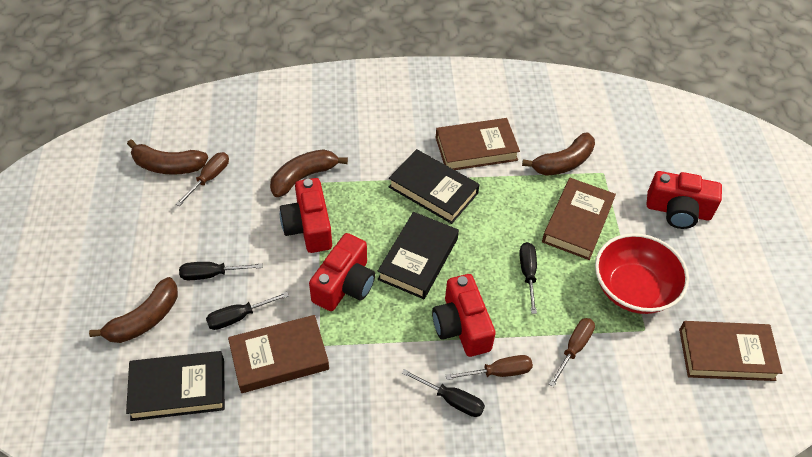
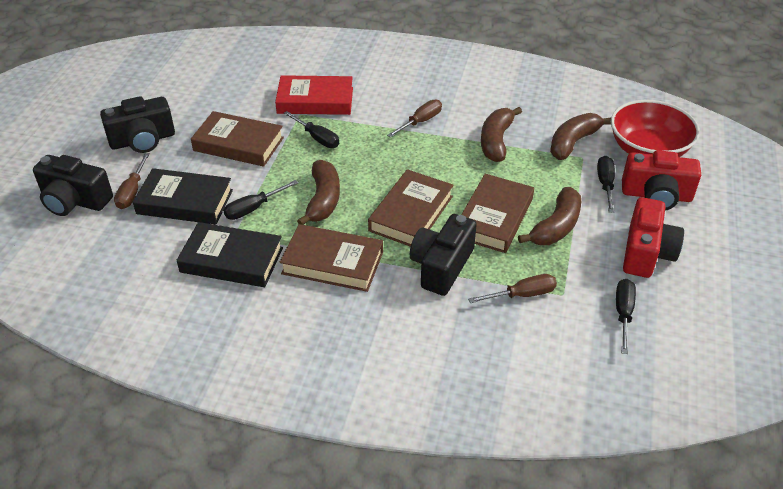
black book: [126,351,225,421] [377,212,459,299] [389,149,480,224] = 3 -> [133,168,233,224] [176,222,283,287] = 2
black camera: none = 0 -> [33,155,113,216] [100,96,175,153] [410,214,477,296] = 3
red book: none = 0 -> [275,75,353,115] = 1
red camera: [280,178,332,253] [309,233,375,311] [432,274,496,357] [647,171,722,229] = 4 -> [622,150,701,211] [623,197,684,278] = 2

